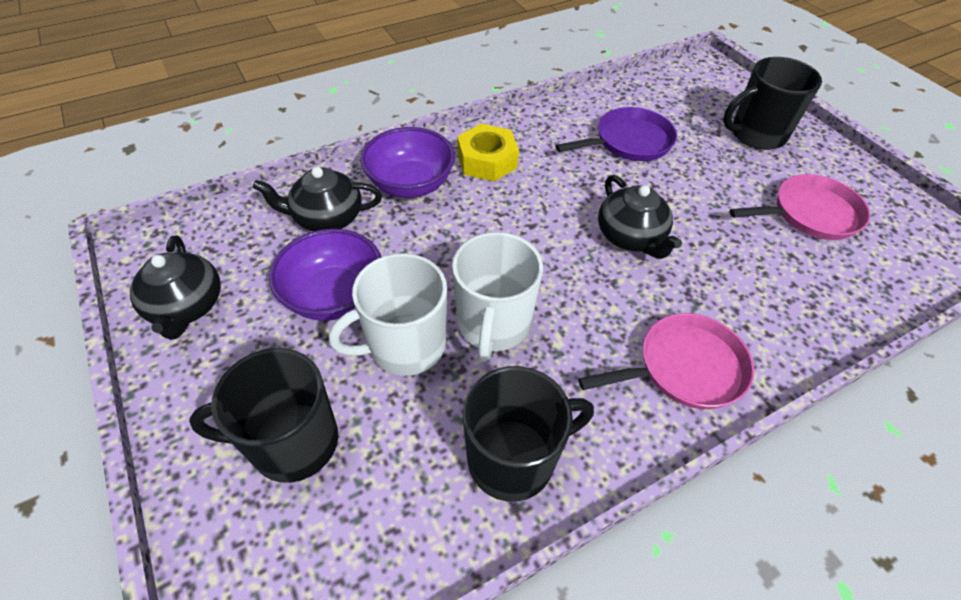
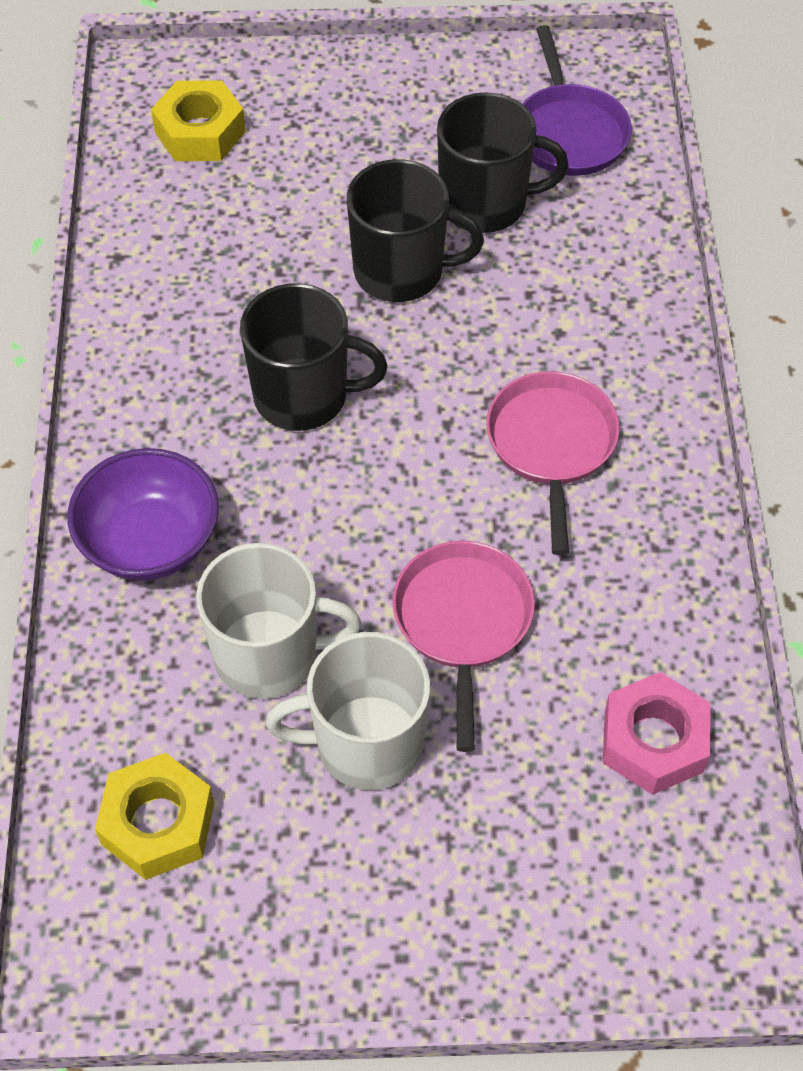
black teapot: [130,235,221,340] [253,167,382,231] [598,175,682,259] = 3 -> none = 0
pink nut: none = 0 -> [603,672,710,795] = 1
purple bowl: [269,229,381,321] [360,127,455,198] = 2 -> [67,448,219,581] = 1
yellow nut: [457,124,519,182] = 1 -> [95,752,214,880] [151,80,246,161] = 2

